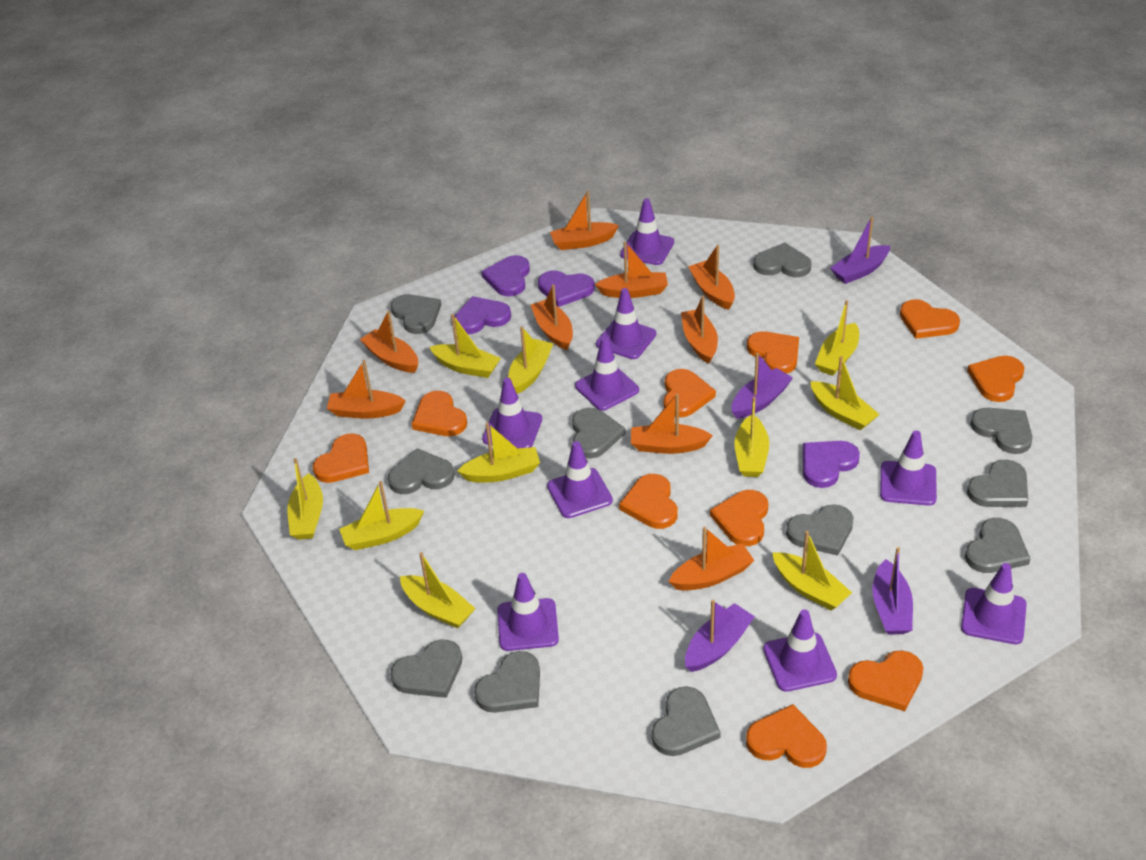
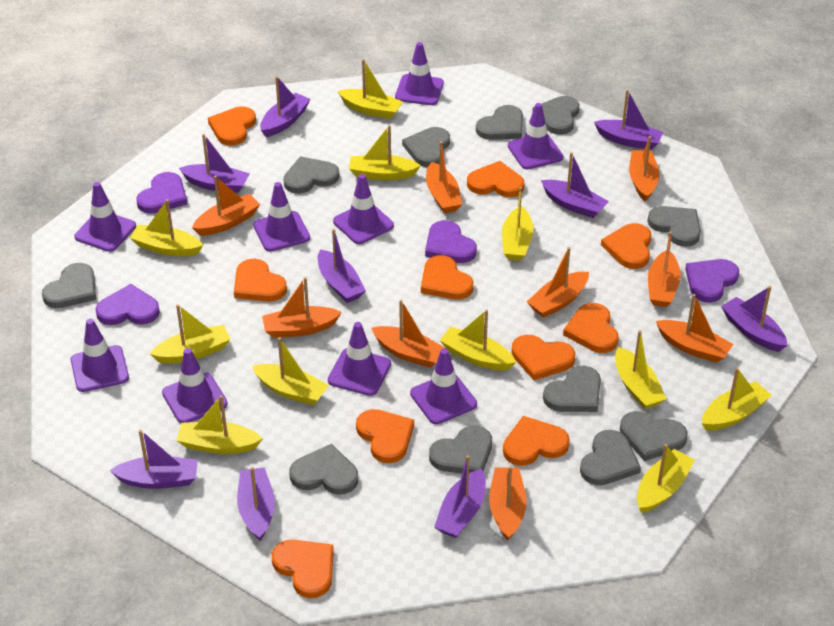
purple boat: [685,600,755,672] [732,353,793,419] [830,216,890,284] [873,547,913,634] = 4 -> [110,430,198,489] [179,134,250,193] [237,467,275,541] [260,76,311,137] [318,229,366,303] [434,455,486,538] [541,152,609,218] [594,90,663,150] [721,286,787,352] = 9
yellow boat: [287,458,323,539] [339,481,424,550] [400,552,476,628] [429,314,501,378] [457,423,540,482] [508,327,553,394] [734,397,769,477] [772,531,852,610] [810,356,880,430] [815,300,859,376] = 10 -> [130,199,203,256] [150,304,231,364] [176,395,263,454] [252,337,329,405] [338,59,403,119] [349,125,421,180] [440,309,516,370] [502,187,533,261] [615,330,666,409] [637,444,695,513] [702,368,772,431] = 11

